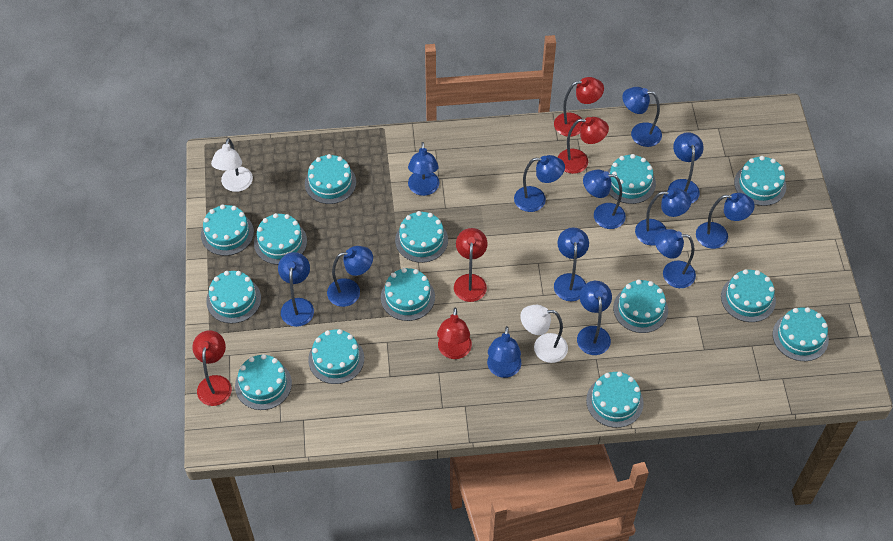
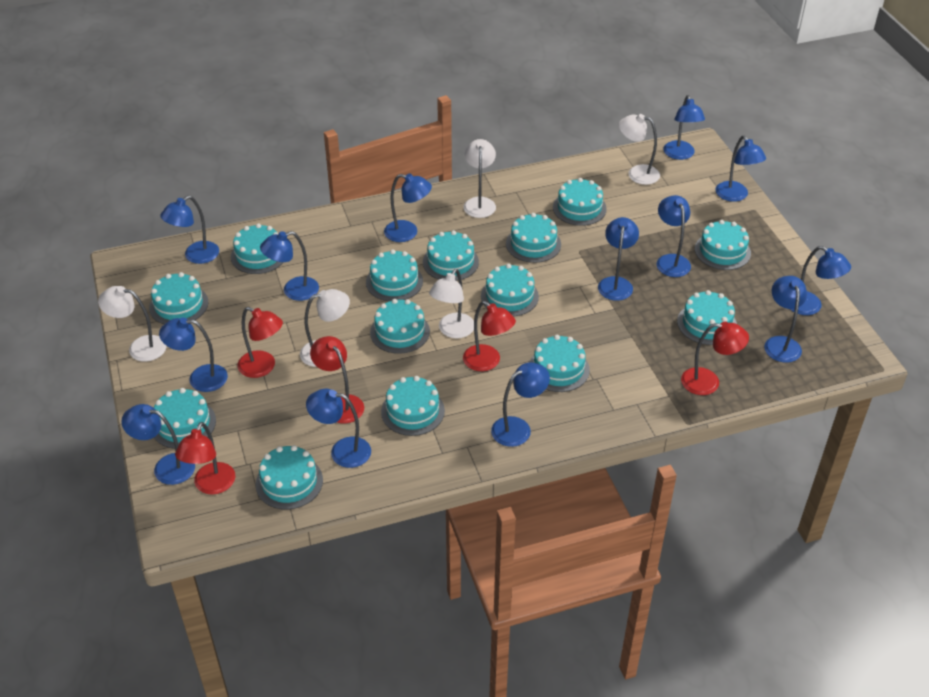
white lamp: [211,138,253,192] [520,305,568,363] = 2 -> [98,286,167,362] [300,289,350,367] [429,269,474,338] [463,139,496,218] [619,114,660,185] = 5

